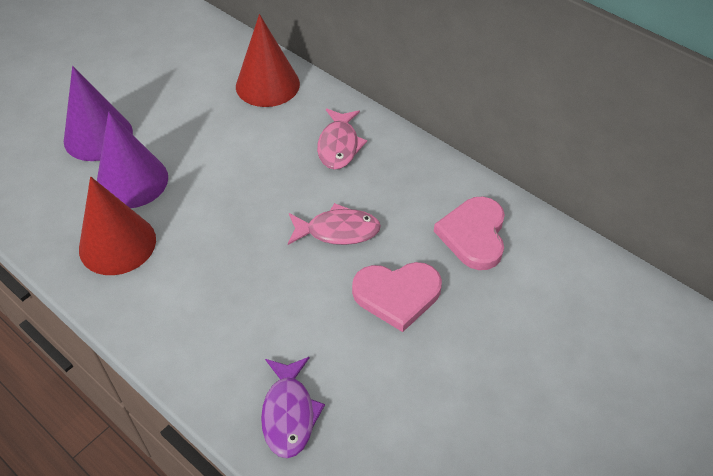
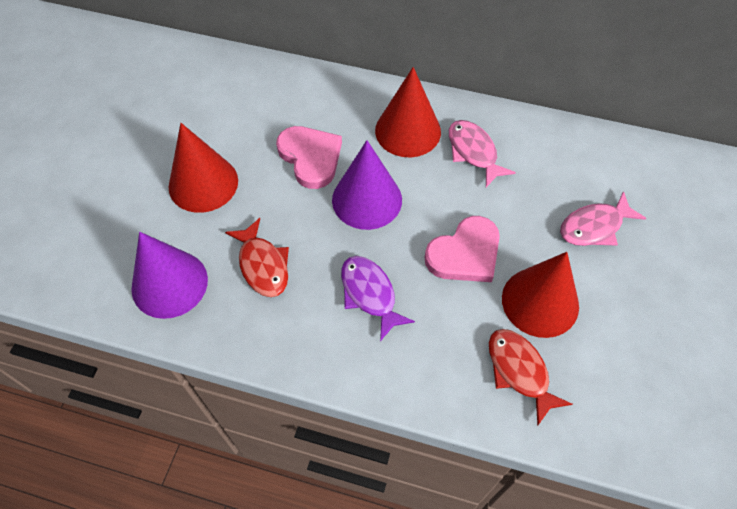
red cone: [79,176,156,275] [236,14,300,107] = 2 -> [169,123,238,213] [375,67,441,157] [502,252,579,338] = 3
red fish: none = 0 -> [225,218,289,297] [489,329,573,426] = 2

